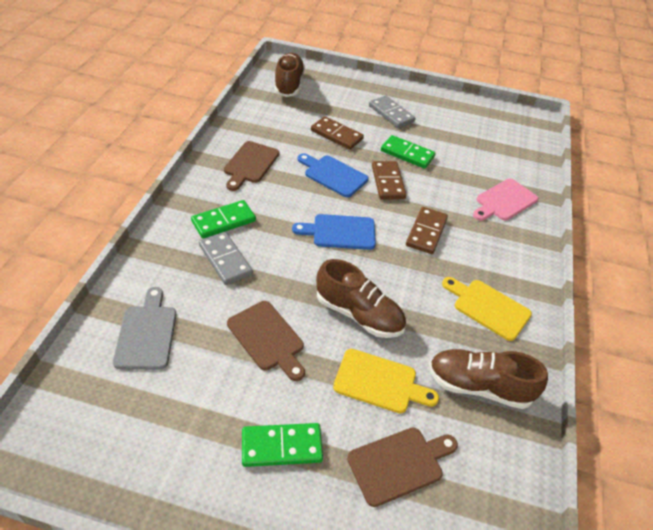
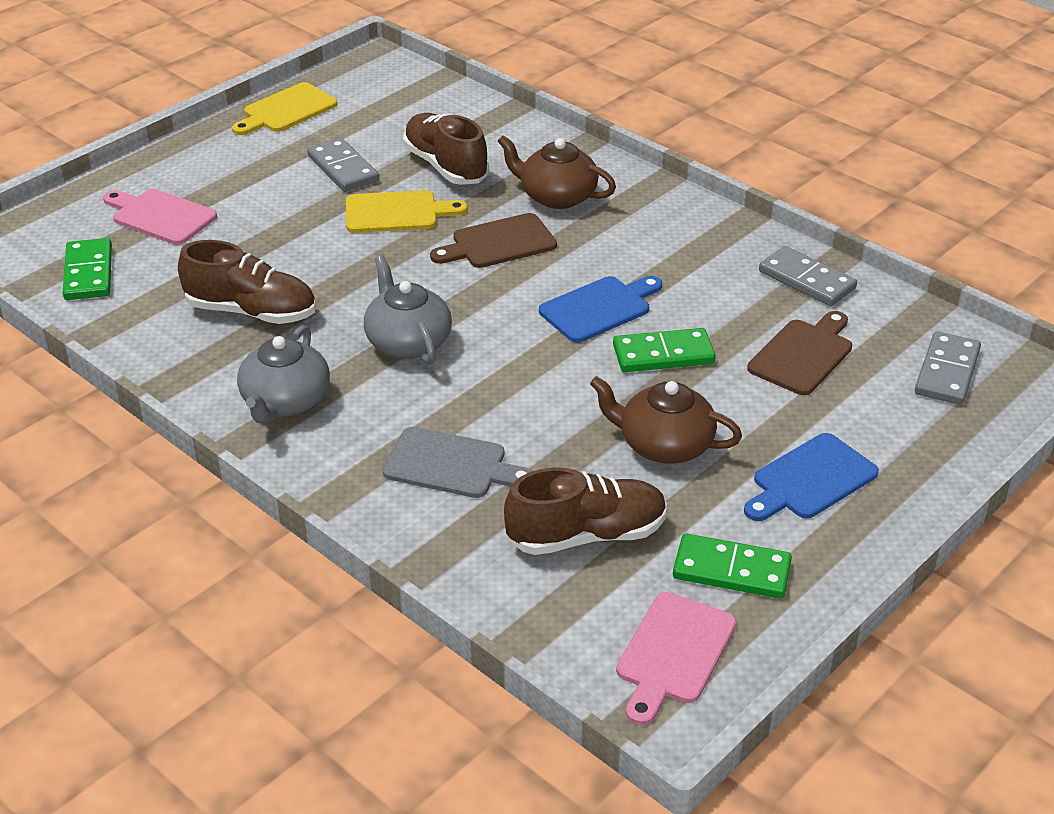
brown cutting board: [224,141,279,191] [227,301,305,381] [347,427,458,507] = 3 -> [430,213,557,268] [747,311,852,395] = 2
brown domino: [311,116,364,150] [372,161,406,199] [406,207,448,254] = 3 -> none = 0
brown teapot: none = 0 -> [498,135,616,209] [590,376,742,464] = 2
grey domino: [199,232,253,285] [369,95,416,128] = 2 -> [307,138,379,192] [759,246,857,306] [915,331,981,405] = 3
grey teapot: none = 0 -> [237,325,330,424] [364,255,452,364] = 2
pink cutting board: [473,179,538,221] = 1 -> [103,189,217,245] [616,592,736,726] = 2

